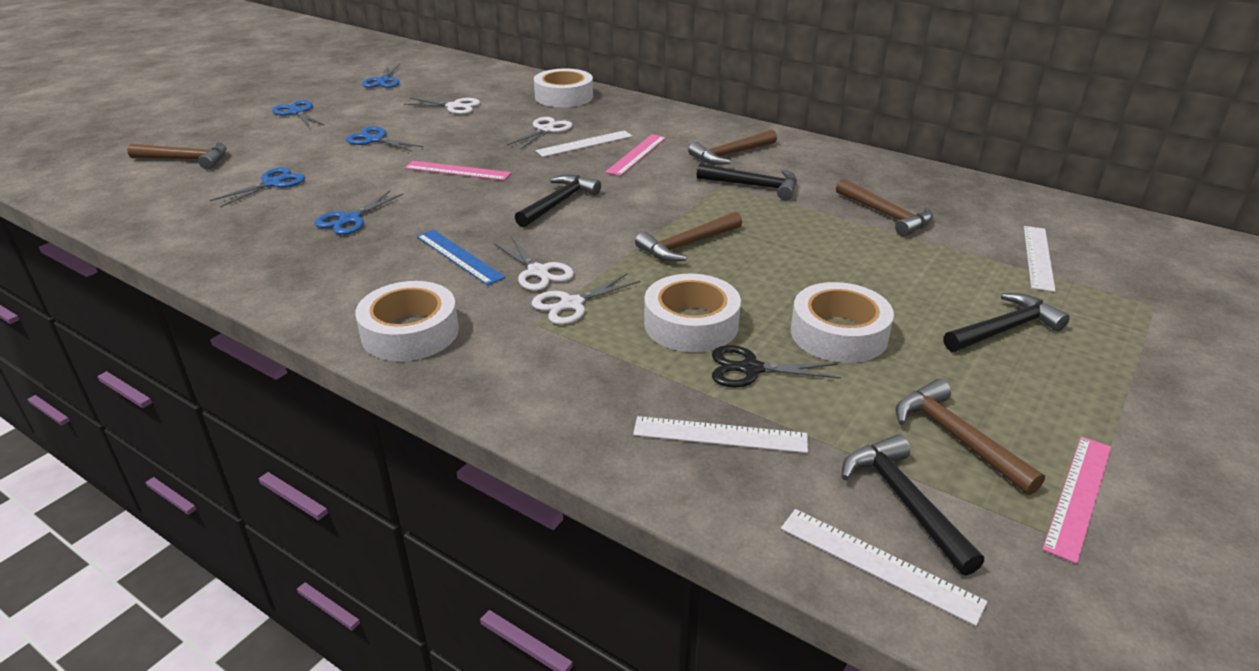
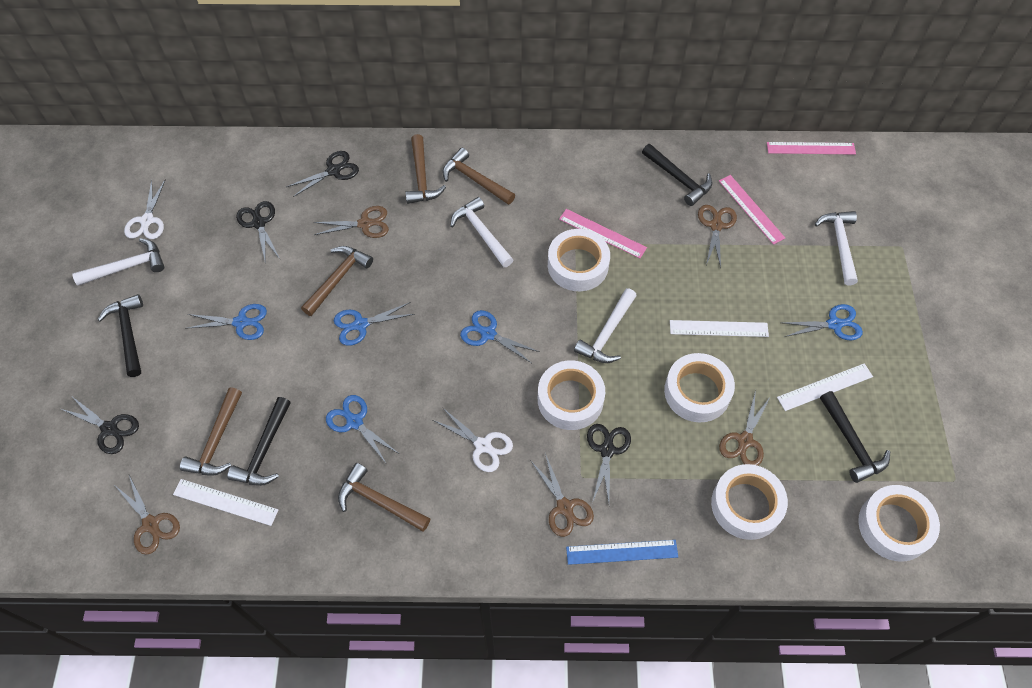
black scissors: [712,345,841,387] = 1 -> [61,397,139,454] [236,201,280,264] [286,151,359,197] [587,424,631,503] = 4
brown scissors: none = 0 -> [115,475,180,555] [313,206,389,238] [530,453,594,537] [698,205,737,268] [719,390,771,466] = 5
white hammer: none = 0 -> [72,238,164,286] [450,197,513,267] [574,288,637,363] [815,211,858,285] = 4
white ruler: [536,130,633,157] [633,416,808,453] [781,509,987,626] [1024,226,1055,292] = 4 -> [173,479,278,526] [670,320,769,337] [777,363,873,411] = 3
white scissors: [403,98,480,114] [494,238,574,291] [507,117,573,150] [531,273,641,325] = 4 -> [124,179,166,239] [433,407,513,472] = 2
white tape: [355,281,459,361] [534,68,593,107] [644,274,741,352] [791,282,894,363] = 4 -> [538,360,605,430] [548,229,610,291] [664,353,735,422] [711,464,788,540] [858,485,940,562] = 5

